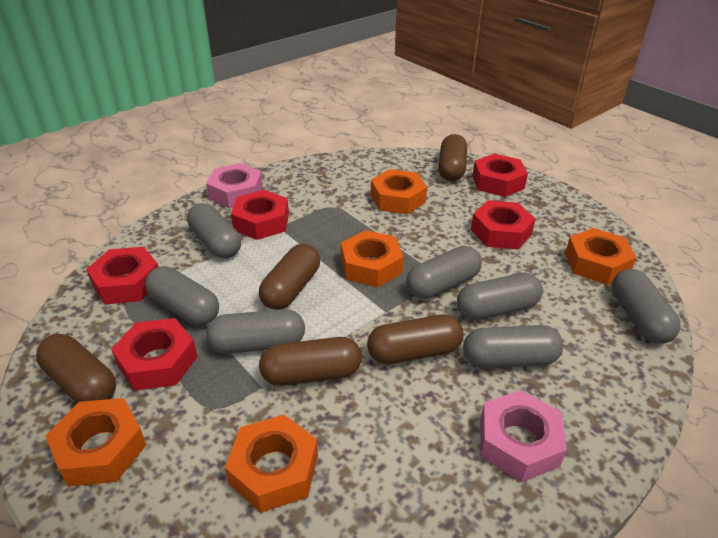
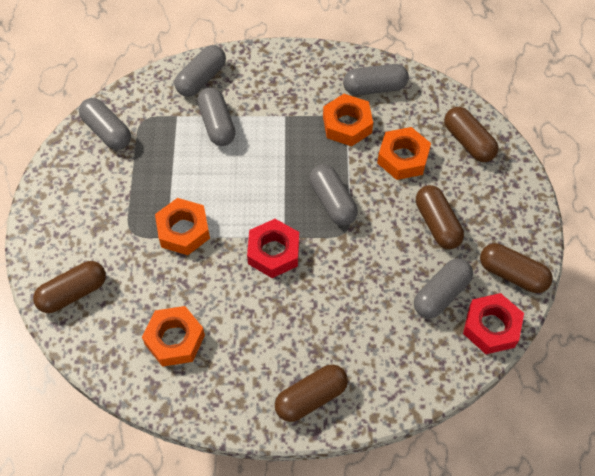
grey capsule: [145,266,219,326] [187,203,241,258] [206,309,305,354] [406,246,482,299] [457,273,543,320] [463,325,563,368] [612,269,680,344] = 7 -> [79,98,131,150] [175,45,226,97] [197,87,236,146] [309,164,358,226] [343,64,409,95] [414,258,473,318] = 6
orange nut: [45,398,147,486] [225,415,318,513] [341,230,404,287] [371,169,427,214] [565,228,637,285] = 5 -> [142,306,205,367] [155,198,210,255] [323,94,373,146] [377,127,431,180] = 4
pink nut: [206,163,263,208] [480,390,567,482] = 2 -> none = 0
red nut: [86,247,158,304] [111,318,198,391] [231,190,289,240] [471,200,536,249] [472,153,528,197] = 5 -> [247,219,299,278] [463,293,524,354] = 2

